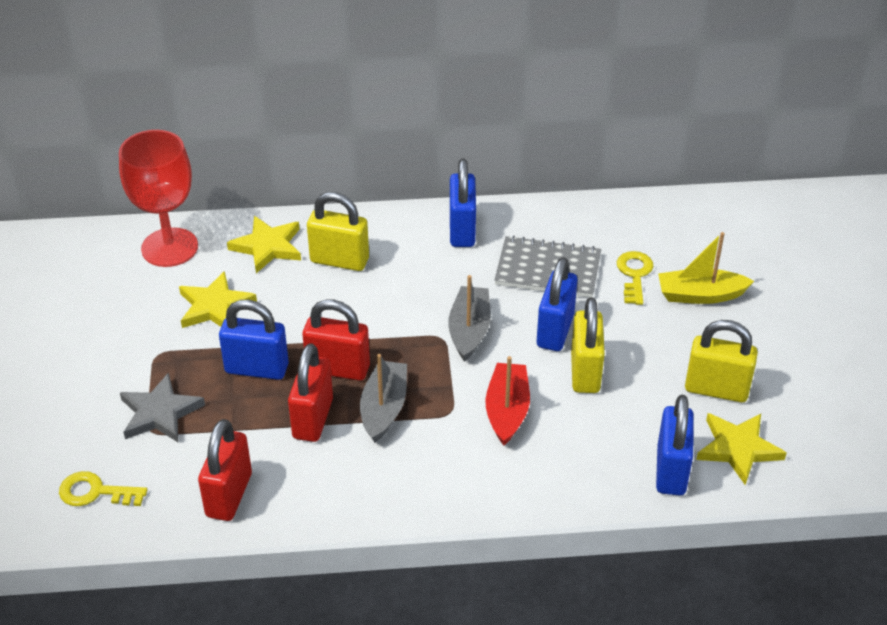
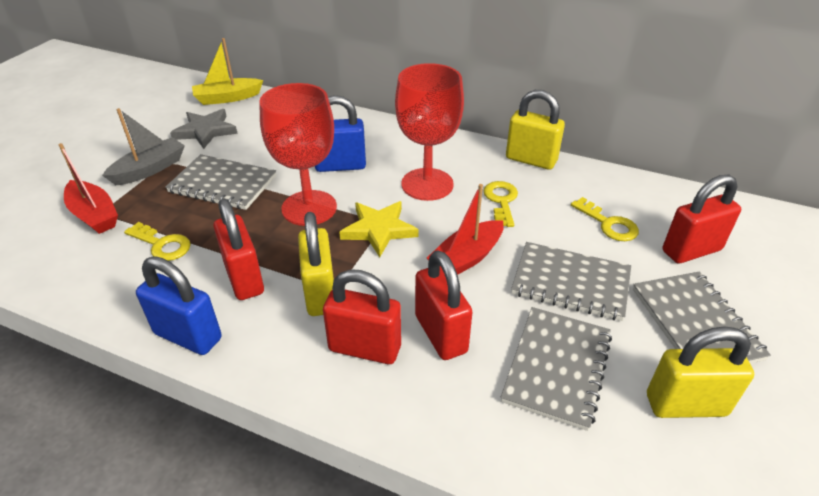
blue padlock: [219,300,289,380] [450,159,476,247] [537,257,577,351] [656,395,694,496] = 4 -> [136,256,222,355] [315,95,366,172] = 2
grey boat: [360,354,407,443] [448,275,491,362] = 2 -> [102,108,185,185] = 1
grey notebook: [494,236,601,298] = 1 -> [166,154,276,210] [501,307,612,431] [511,242,631,321] [633,272,771,363] = 4
red boat: [485,356,530,446] = 1 -> [58,143,118,234] [427,184,504,275] = 2
red goblet: [119,130,198,267] = 1 -> [259,83,337,226] [395,63,464,201] = 2
red padlock: [198,419,252,521] [288,343,333,442] [302,300,370,381] = 3 -> [213,199,264,300] [323,269,401,364] [415,250,472,360] [663,175,741,263] = 4
yellow key: [59,471,147,506] [617,251,654,305] = 2 -> [124,222,191,261] [483,181,518,227] [571,197,639,241] = 3
yellow star: [179,271,257,328] [227,216,301,273] [696,413,786,485] = 3 -> [339,201,418,257] = 1

